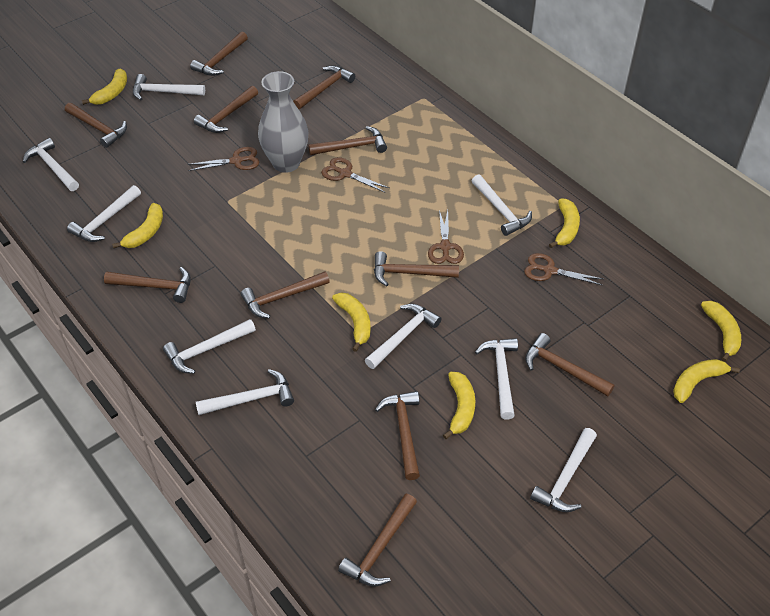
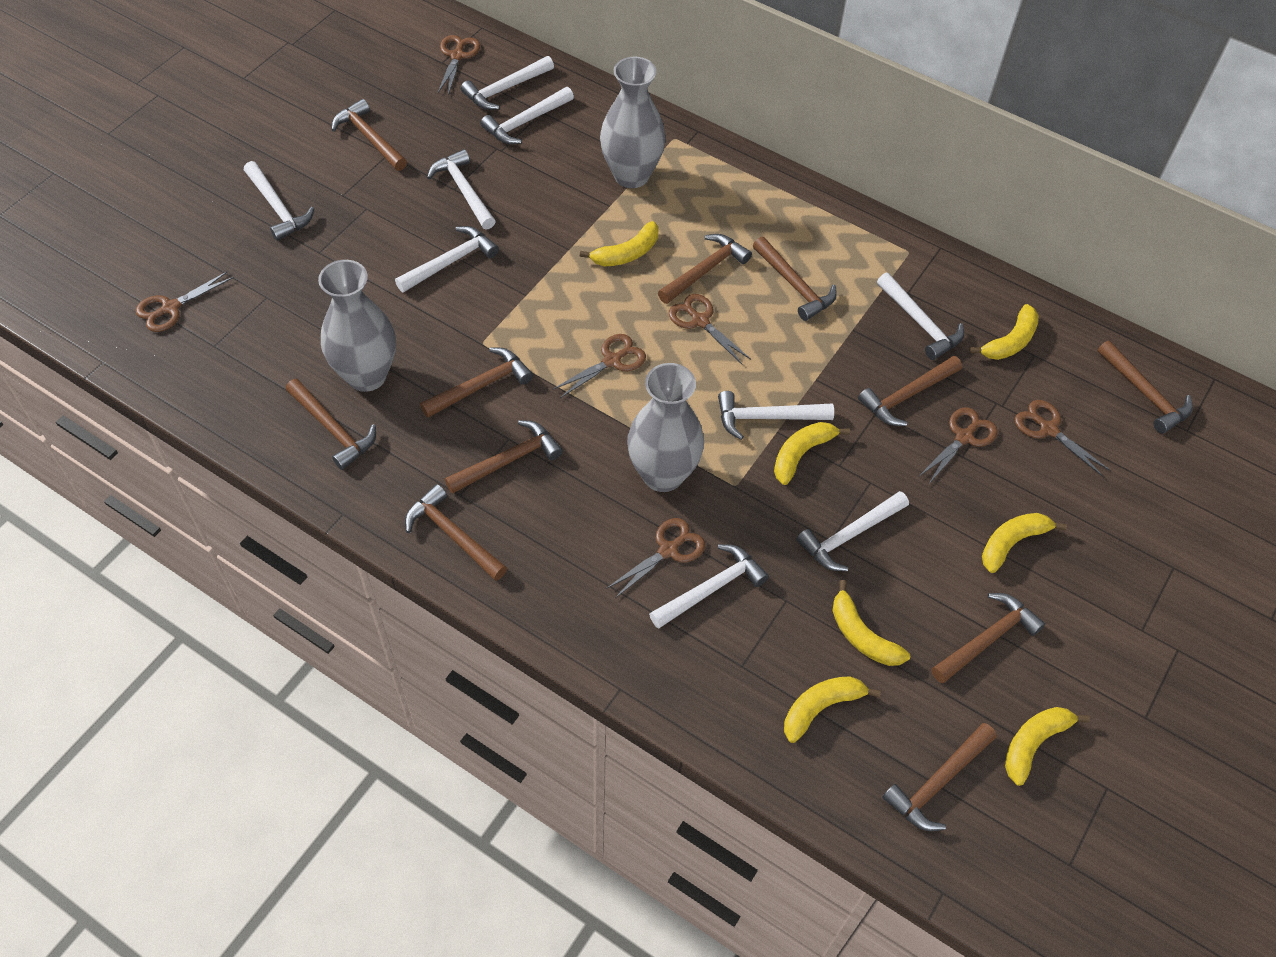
brown scissors: [187,147,259,171] [321,157,389,192] [428,210,464,264] [524,253,603,285] = 4 -> [135,271,234,332] [438,35,480,95] [552,334,646,398] [606,518,705,598] [669,294,751,364] [918,407,998,485] [1015,400,1111,477] = 7
grey vase: [258,71,308,173] = 1 -> [318,260,396,392] [600,57,666,188] [627,363,704,492] = 3

